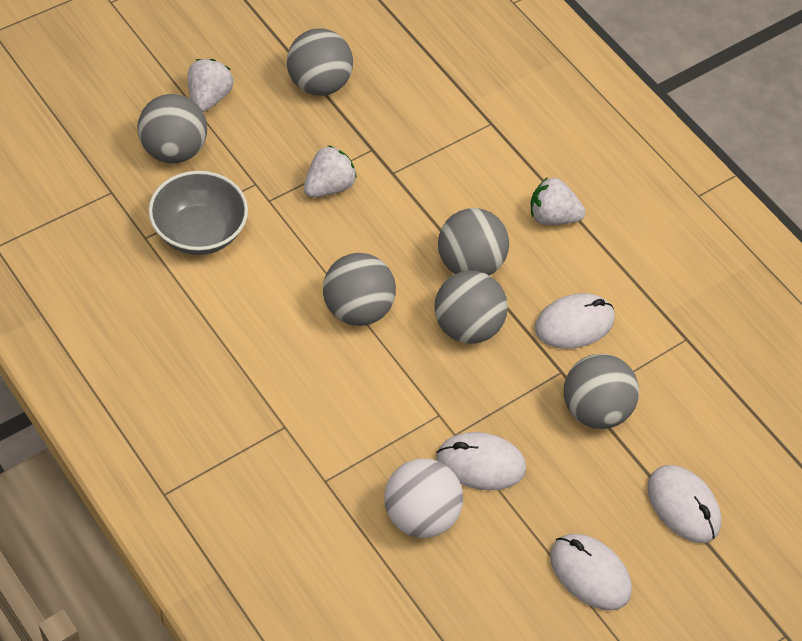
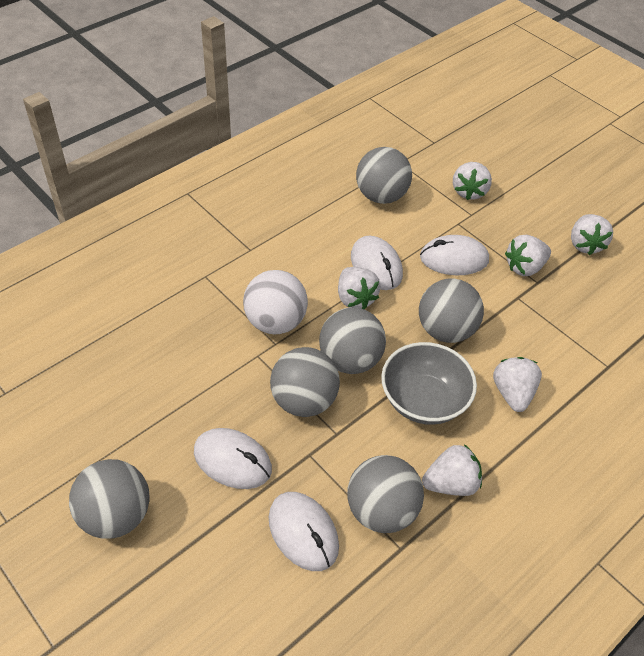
white strawberry: [187,59,234,112] [304,145,357,198] [530,177,586,225] = 3 -> [338,267,380,309] [422,444,482,496] [453,162,492,200] [493,357,542,412] [505,235,551,276] [571,214,613,255] = 6

